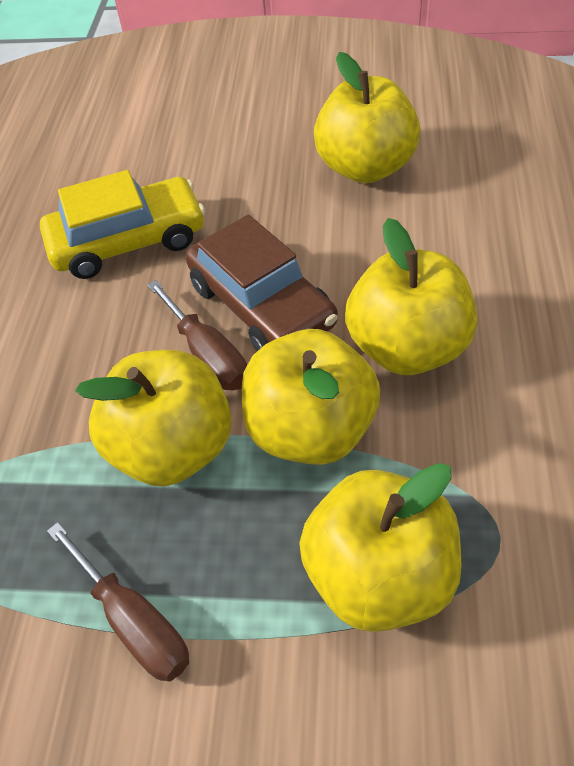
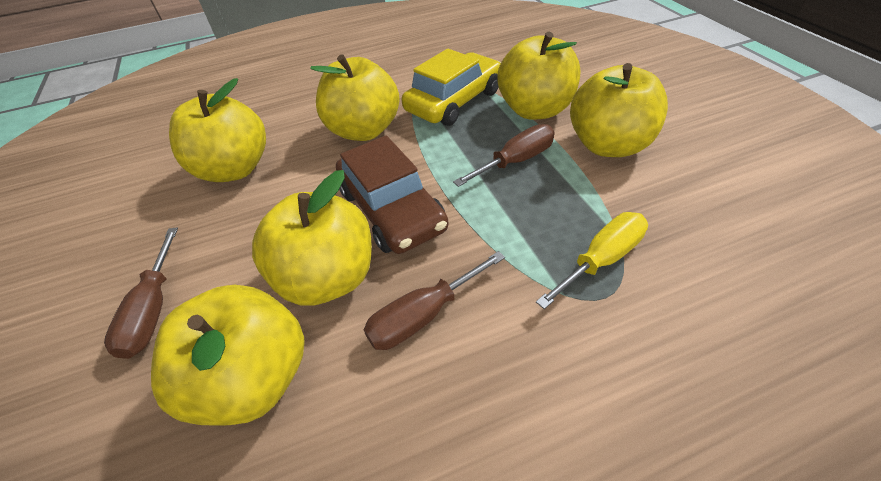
brown screwdriver: [47,522,189,682] [147,280,247,390] = 2 -> [104,228,178,359] [364,251,505,350] [453,124,555,187] = 3
yellow apple: [75,350,232,487] [242,329,380,465] [299,463,462,632] [314,52,420,183] [345,218,477,375] = 5 -> [151,285,305,426] [169,78,266,182] [252,170,371,306] [310,54,400,141] [498,32,580,119] [570,63,668,157] = 6
yellow screwdriver: none = 0 -> [536,212,648,309] = 1

